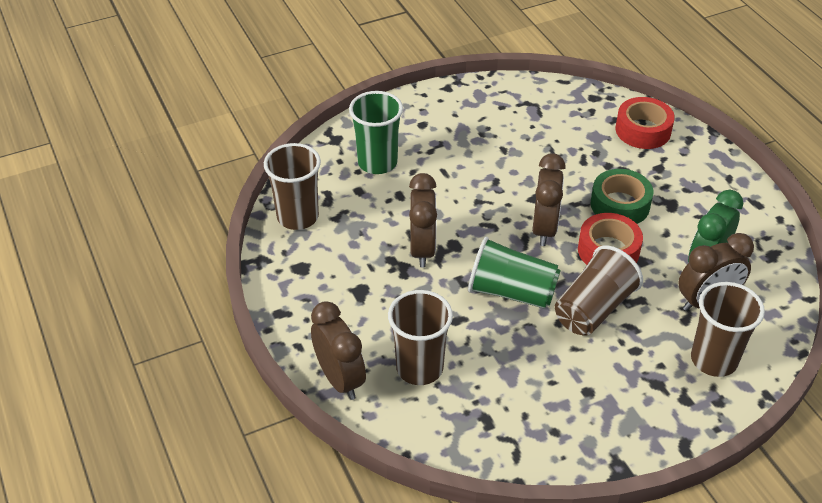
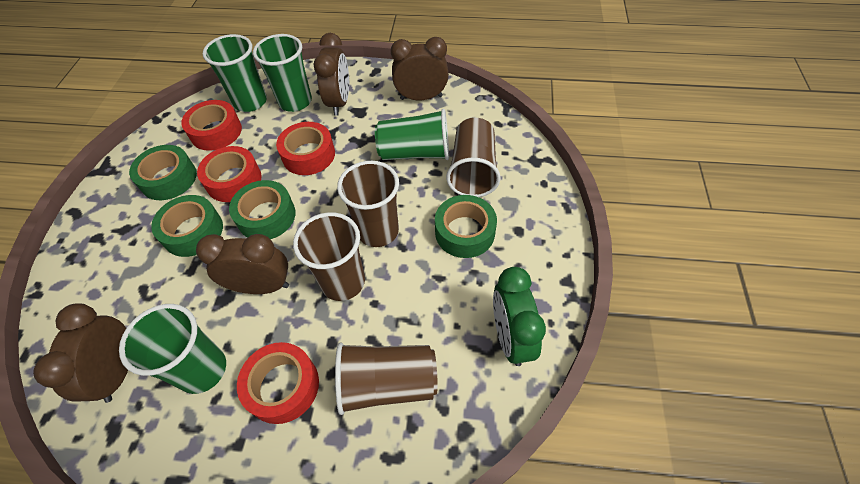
green cup: [349,91,403,174] [468,237,561,309] = 2 -> [119,304,226,394] [203,34,267,112] [253,34,312,112] [375,109,449,160] = 4
green tape: [591,169,653,224] = 1 -> [129,145,197,200] [151,195,223,257] [229,180,296,239] [435,195,497,258] = 4
red tape: [578,213,643,265] [615,97,675,149] = 2 -> [181,100,242,151] [197,146,262,202] [237,342,319,424] [276,122,335,175] = 4

